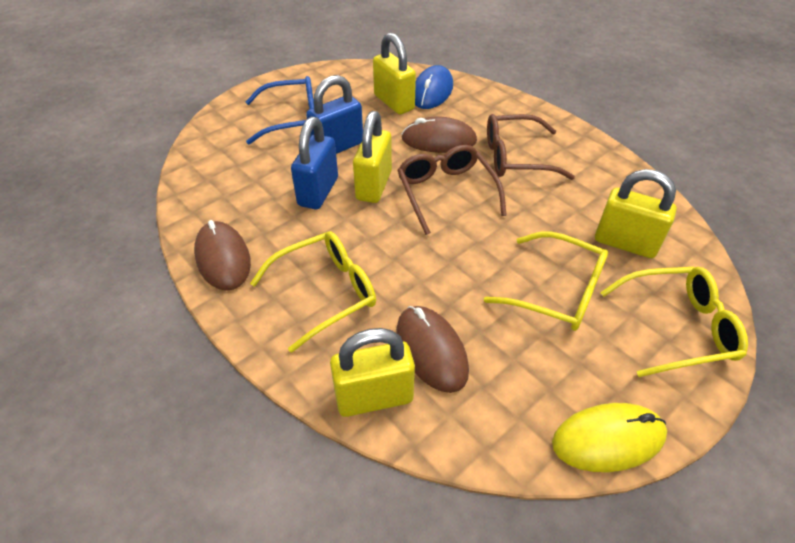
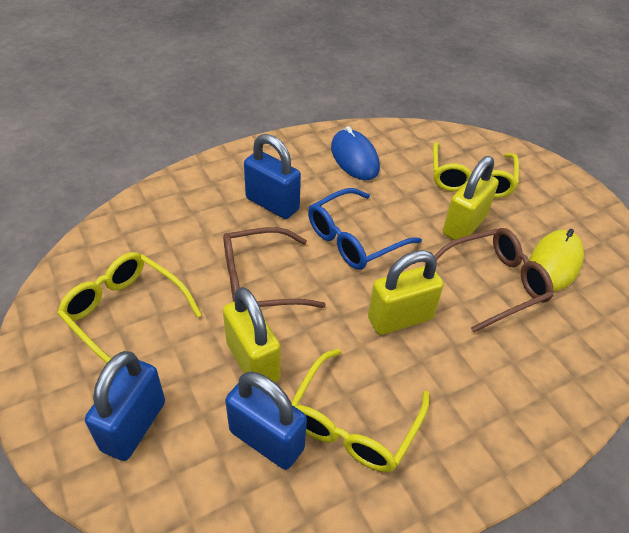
blue padlock: [291,117,338,209] [306,75,363,154] = 2 -> [85,351,165,461] [225,371,307,470] [244,134,301,219] = 3
brown mouse: [194,220,251,291] [396,306,469,393] [401,117,477,153] = 3 -> none = 0
yellow padlock: [330,328,415,417] [353,111,392,203] [373,33,416,115] [595,169,677,258] = 4 -> [223,287,281,382] [368,250,444,335] [443,156,499,240] = 3

